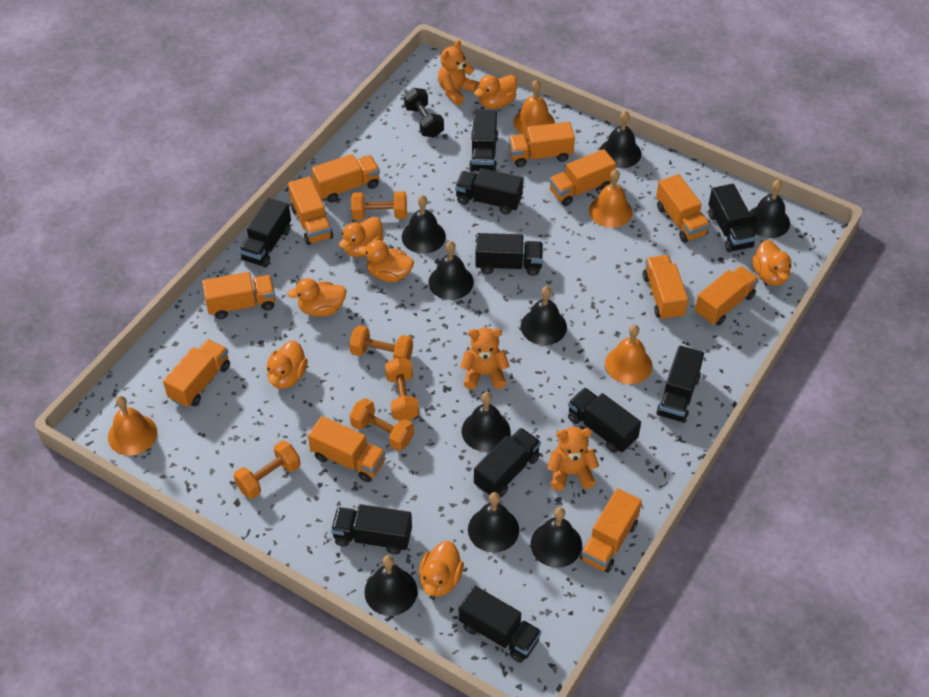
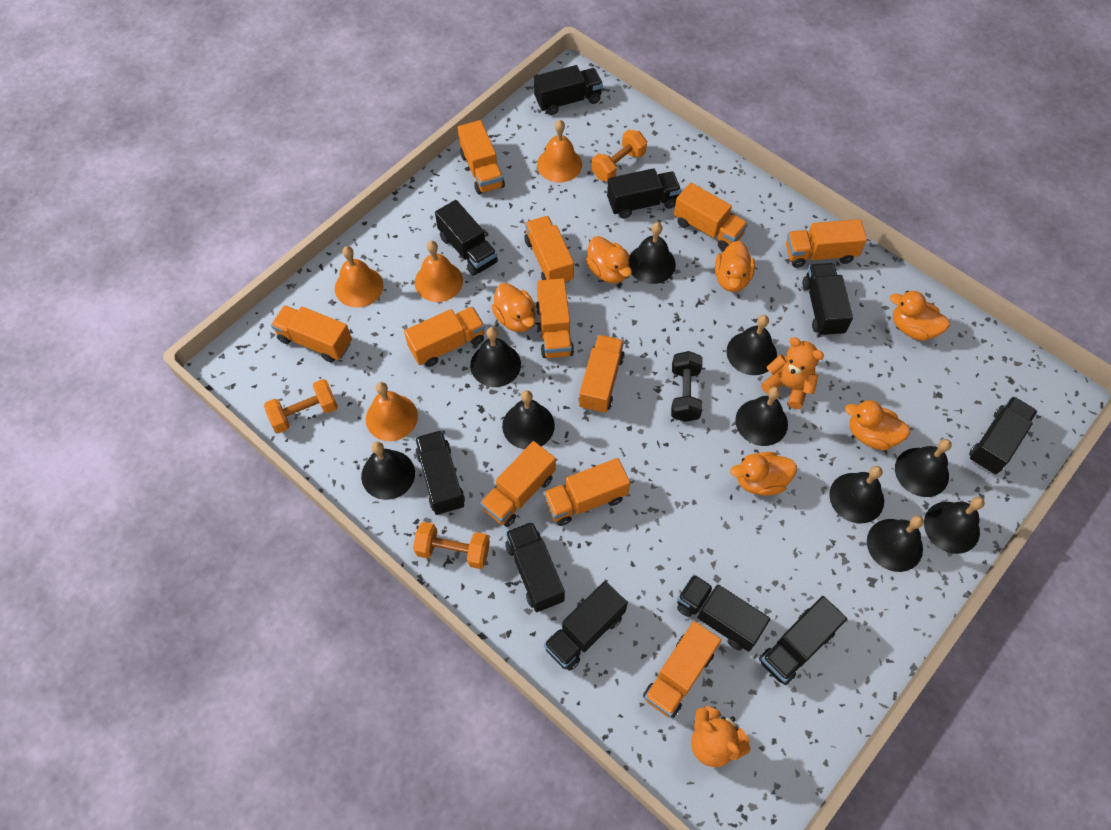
black bell: [365,555,417,616] [402,195,446,254] [428,241,474,300] [462,392,510,452] [468,492,519,552] [521,286,567,345] [530,507,582,568] [599,111,641,168] [749,180,790,238] = 9 -> [361,442,415,500] [470,327,521,387] [502,390,555,449] [629,222,676,284] [726,315,777,375] [735,387,788,446] [829,466,884,523] [867,515,924,572] [895,439,952,497] [924,497,984,554] = 10
orange duck: [267,340,308,389] [287,278,346,317] [339,217,384,257] [358,240,414,282] [419,541,464,597] [474,75,517,109] [752,240,791,286] = 7 -> [492,283,536,332] [586,236,632,283] [715,241,755,292] [730,452,797,496] [845,400,910,450] [890,291,950,341] = 6
orange dumbbell: [234,441,301,499] [349,325,413,360] [350,398,414,451] [351,191,407,220] [385,357,419,421] = 5 -> [264,379,338,433] [413,522,490,569] [591,130,647,182] = 3
orange teddy bear: [438,40,478,105] [460,328,510,390] [547,427,599,491] = 3 -> [691,706,750,767] [761,337,824,409] = 2

